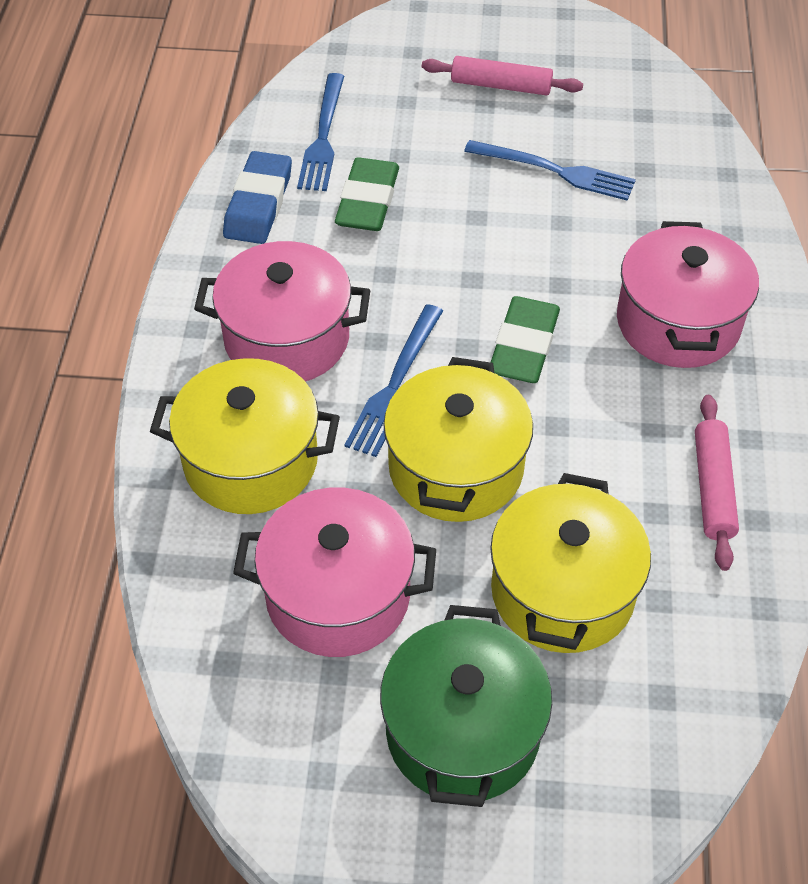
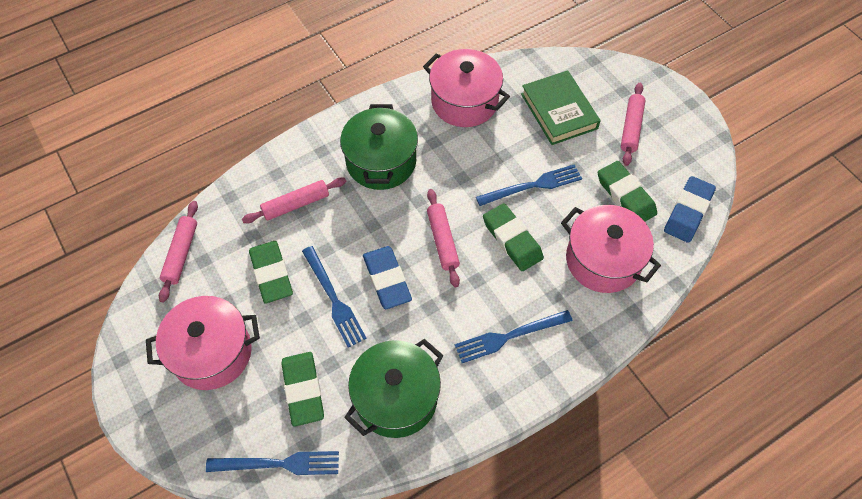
blue eraser: [223,151,292,244] = 1 -> [363,246,412,309] [664,176,716,243] = 2
blue fork: [297,73,344,191] [345,304,443,457] [464,140,636,201] = 3 -> [206,451,339,475] [302,246,367,348] [455,310,573,363] [476,164,582,206] = 4
green book: none = 0 -> [521,70,601,145] = 1
green eraser: [335,157,399,231] [490,296,560,383] = 2 -> [249,241,293,304] [281,352,324,427] [483,203,544,271] [598,161,657,222] = 4
green pot: [380,605,552,807] = 1 -> [340,104,418,190] [344,339,443,438] = 2
pink rolling pin: [422,56,583,96] [695,395,739,571] = 2 -> [159,201,198,303] [242,177,346,223] [427,189,460,287] [621,83,646,166] = 4
yellow pot: [150,358,340,514] [383,357,533,522] [490,473,651,653] = 3 -> none = 0

